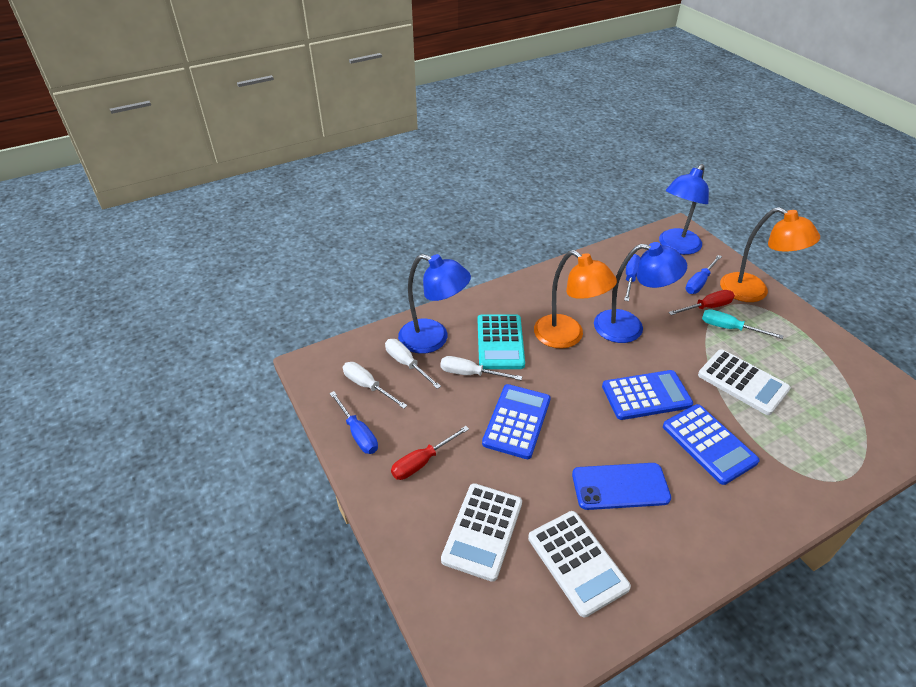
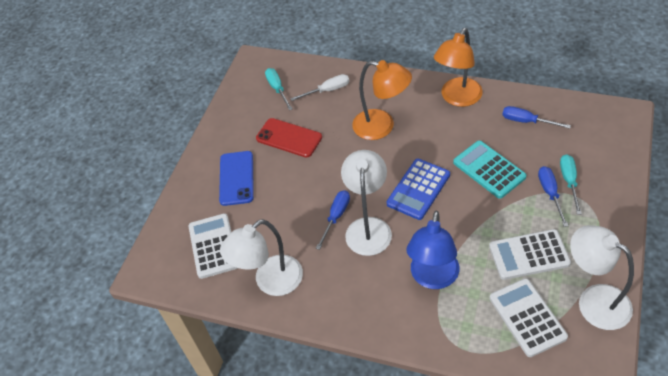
blue calculator: [482,384,551,459] [602,370,693,420] [663,404,760,485] = 3 -> [386,159,450,220] = 1
blue lamp: [398,254,471,354] [594,242,687,343] [659,164,709,255] = 3 -> [406,210,459,289] = 1
red phone: none = 0 -> [256,118,322,158] = 1
red screwdriver: [391,426,469,480] [668,290,735,315] = 2 -> none = 0
turquoise screwdriver: [702,309,783,339] = 1 -> [265,68,293,110] [560,154,582,215] = 2
white lamp: none = 0 -> [220,219,303,296] [341,150,392,256] [570,225,634,330] = 3
white screwdriver: [343,362,407,409] [385,339,441,389] [440,356,522,380] = 3 -> [290,74,349,101] = 1

